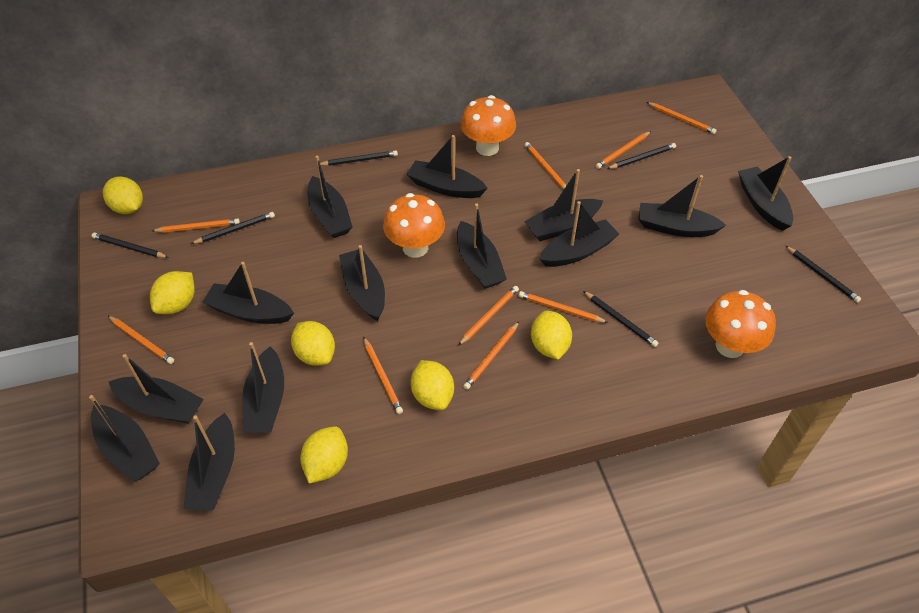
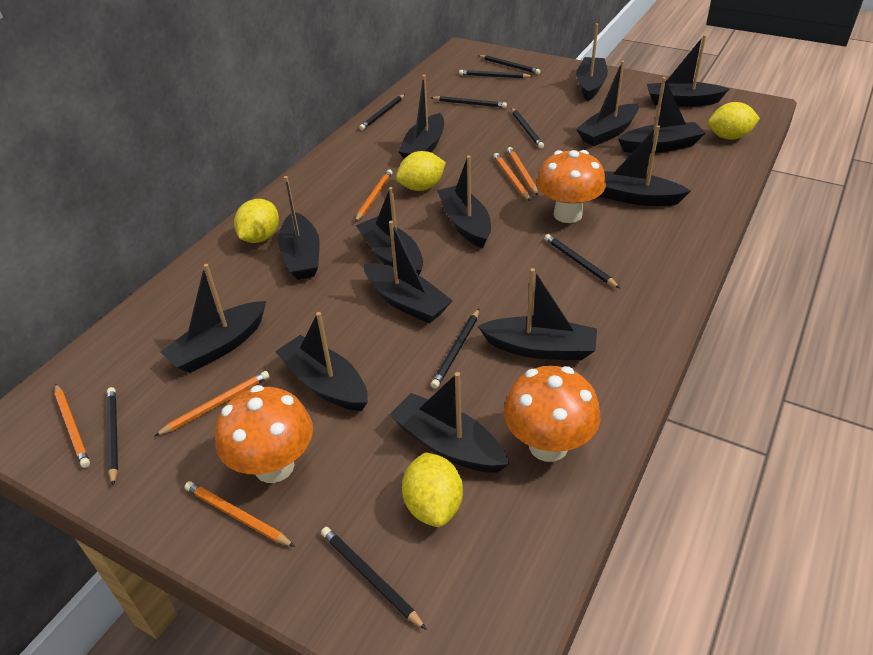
black boat: [89,395,160,482] [109,354,204,424] [183,413,235,511] [203,262,294,324] [242,342,284,433] [308,155,353,238] [339,245,385,321] [407,135,488,198] [457,204,507,289] [524,169,603,241] [540,201,619,267] [638,175,726,237] [738,156,793,231] = 13 -> [161,264,266,373] [275,312,368,411] [278,176,320,280] [356,187,423,275] [364,221,453,323] [389,372,509,473] [398,75,444,159] [437,156,491,248] [478,268,597,360] [576,23,608,101] [576,61,639,146] [600,125,690,206] [618,77,705,153] [647,35,729,107] = 14
black pencil: [92,233,169,258] [191,212,275,244] [320,150,398,166] [583,291,658,347] [607,143,676,169] [786,246,861,303] = 6 -> [107,387,118,486] [321,527,427,630] [359,94,405,130] [431,96,507,108] [431,309,479,389] [459,70,533,78] [478,55,541,74] [511,108,544,149] [545,234,620,288] = 9
orange pencil: [108,316,174,364] [152,218,240,233] [364,337,403,414] [458,286,519,346] [463,322,519,390] [519,291,608,323] [525,142,566,190] [596,131,651,169] [647,102,717,134] = 9 -> [55,384,90,468] [154,371,270,436] [184,481,295,547] [355,169,393,222] [493,153,530,201] [507,147,538,196] = 6
yellow lemon: [103,176,143,214] [150,271,195,314] [291,321,335,366] [300,426,348,484] [411,360,454,410] [531,311,572,360] = 6 -> [234,199,279,243] [396,151,446,191] [402,452,463,527] [708,102,760,140] = 4

